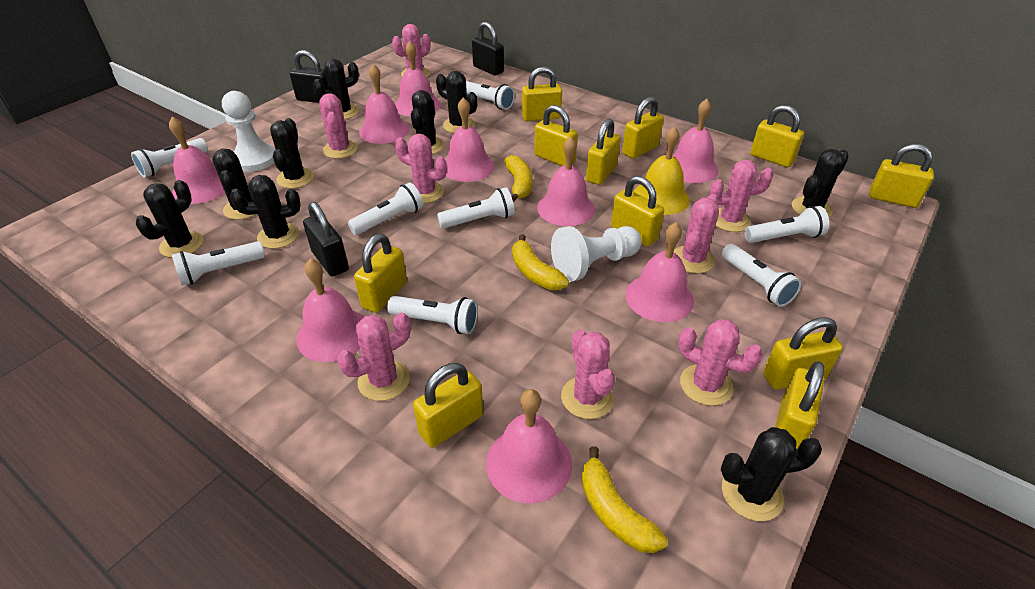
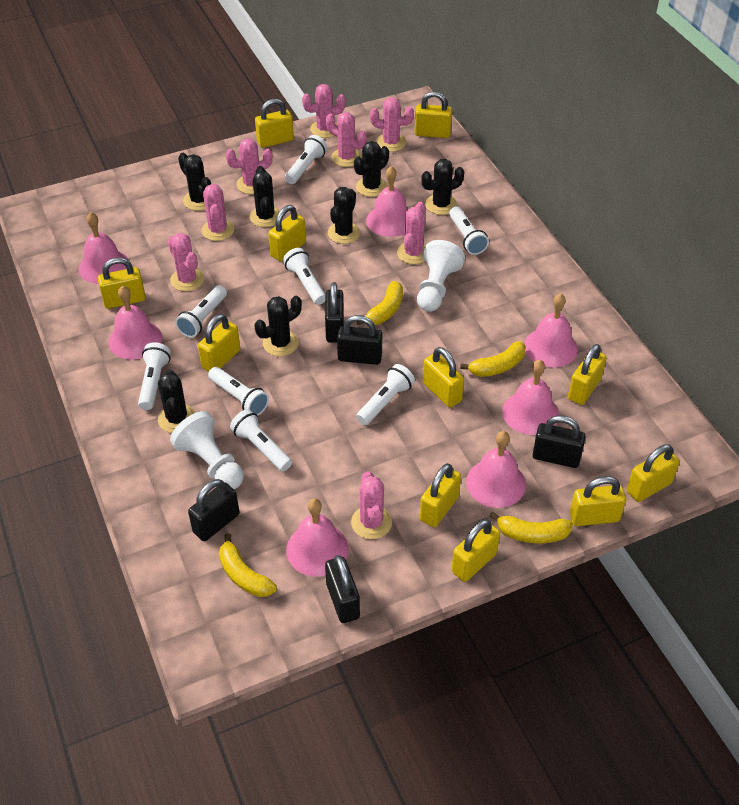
black cactus: [136,180,203,258] [212,149,256,220] [230,175,301,249] [270,118,314,189] [313,59,359,119] [411,90,444,154] [436,71,477,133] [721,427,822,521] [792,149,849,217] = 9 -> [158,370,195,433] [178,153,211,211] [250,166,280,227] [254,296,302,356] [328,187,360,244] [354,141,389,197] [421,159,464,215] = 7
black padlock: [290,50,329,103] [303,202,349,277] [472,22,504,76] = 3 -> [188,479,240,541] [325,282,344,343] [325,555,360,623] [337,315,382,365] [532,415,586,468] = 5
pink bell: [169,117,225,204] [296,258,364,362] [359,64,409,144] [395,41,441,117] [445,97,494,182] [486,389,572,504] [537,136,595,226] [625,222,694,322] [672,99,718,183] = 9 -> [79,212,129,284] [108,285,162,360] [286,498,349,577] [366,166,407,237] [466,431,526,508] [502,360,559,435] [524,293,578,368] = 7
yellow banana: [504,155,533,202] [512,234,569,290] [581,446,668,553] = 3 -> [219,533,277,597] [357,281,403,325] [460,341,526,377] [490,512,573,543] = 4
yellow bell: [633,126,690,215] = 1 -> none = 0

